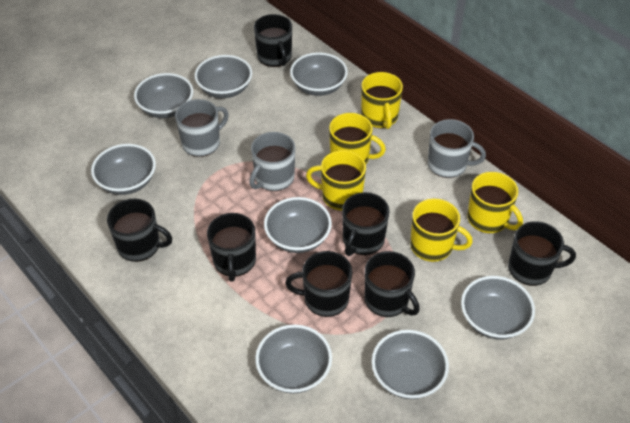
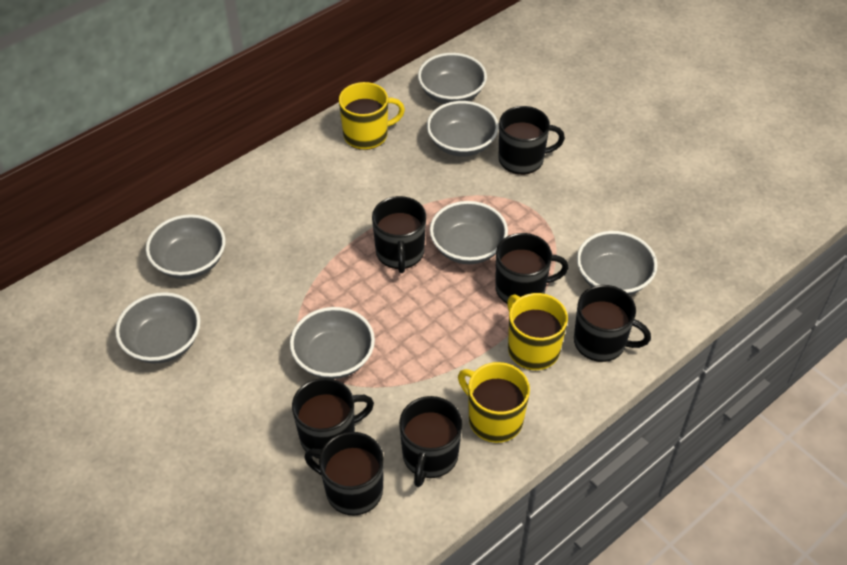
grey bowl: [91,144,156,195] [134,73,193,118] [194,55,252,98] [255,324,332,394] [264,197,332,253] [290,52,348,96] [371,330,449,399] [461,276,535,340] = 8 -> [115,292,200,364] [146,214,225,279] [290,307,375,379] [418,53,487,104] [427,101,499,156] [430,201,508,264] [577,231,657,295] = 7
grey mug: [175,99,229,157] [249,132,295,191] [428,119,486,178] = 3 -> none = 0
yellow mug: [306,150,366,211] [329,113,386,164] [361,72,403,129] [410,199,473,262] [467,172,523,233] = 5 -> [339,82,405,150] [458,362,530,443] [507,293,568,370] = 3

